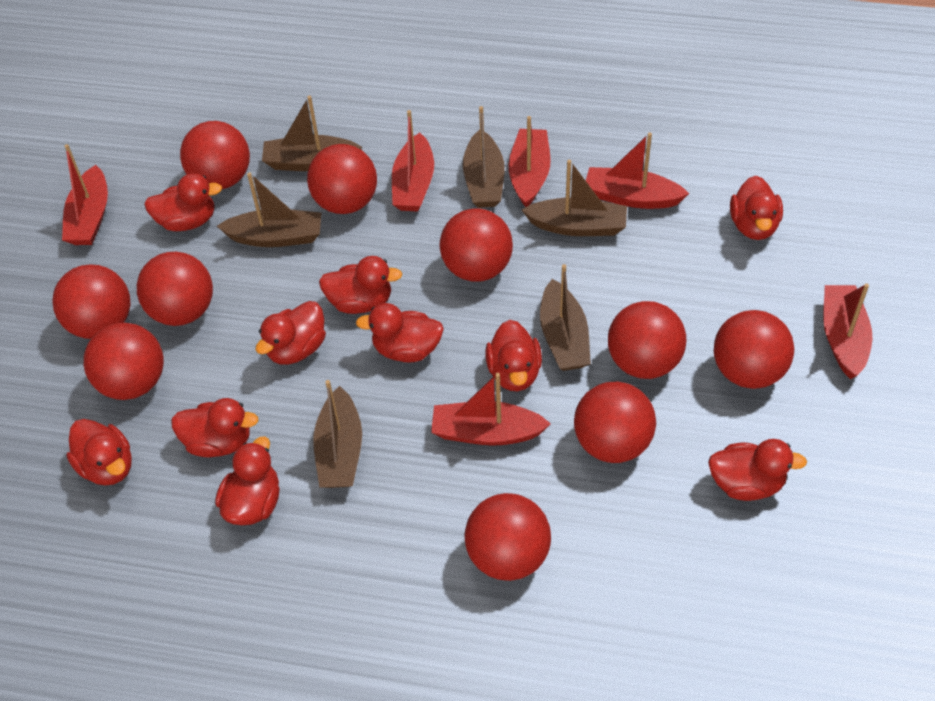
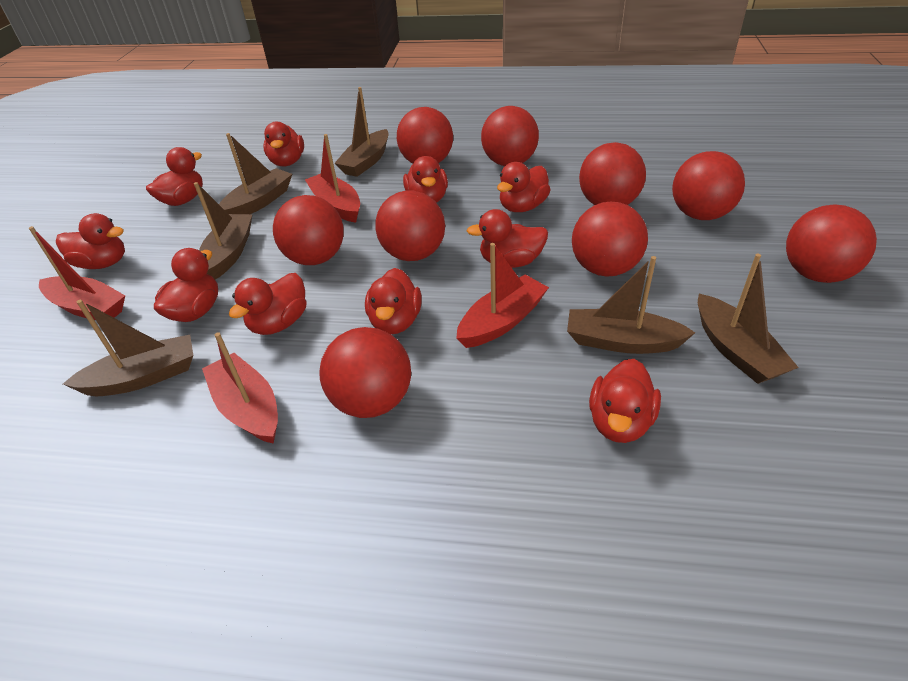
red ball: [52,264,130,339] [84,323,164,400] [137,252,213,326] [180,121,250,189] [307,144,377,214] [440,208,513,282] [465,493,551,581] [574,381,656,463] [608,301,686,379] [714,310,794,389] = 10 -> [273,195,344,265] [319,327,411,418] [375,190,445,261] [397,107,453,164] [481,106,539,166] [572,201,648,277] [579,142,646,205] [672,151,745,220] [786,205,877,283] = 9
red boat: [62,144,108,245] [392,110,434,212] [431,373,551,446] [509,116,550,207] [586,133,689,209] [823,283,872,379] = 6 -> [29,226,125,320] [202,332,278,444] [305,134,360,222] [456,243,549,348] = 4

